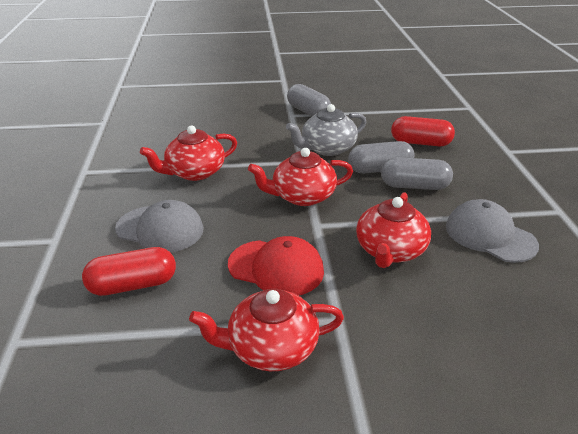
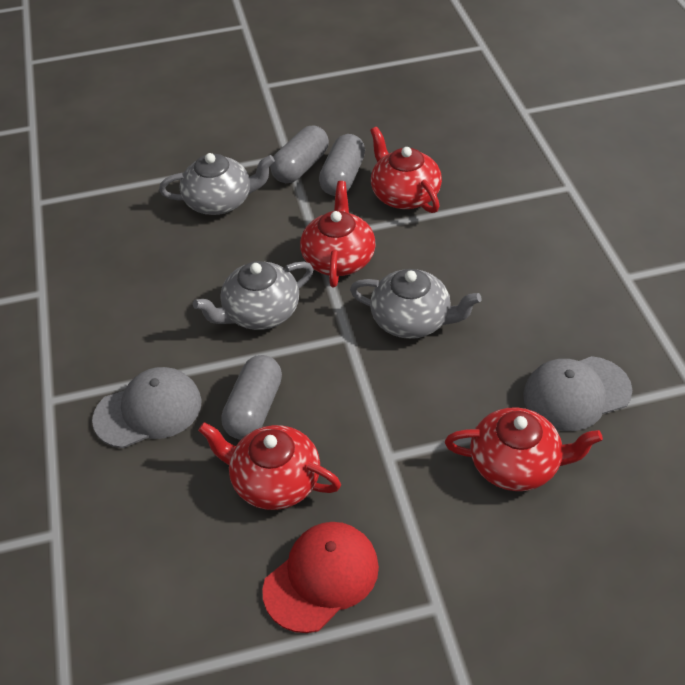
grey teapot: [286,104,366,156] = 1 -> [159,153,275,215] [193,261,314,330] [350,269,482,339] = 3
red capsule: [82,247,176,296] [391,116,455,146] = 2 -> none = 0

